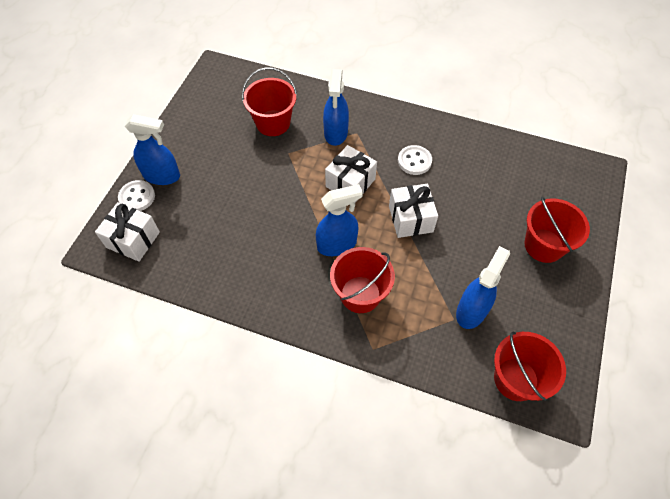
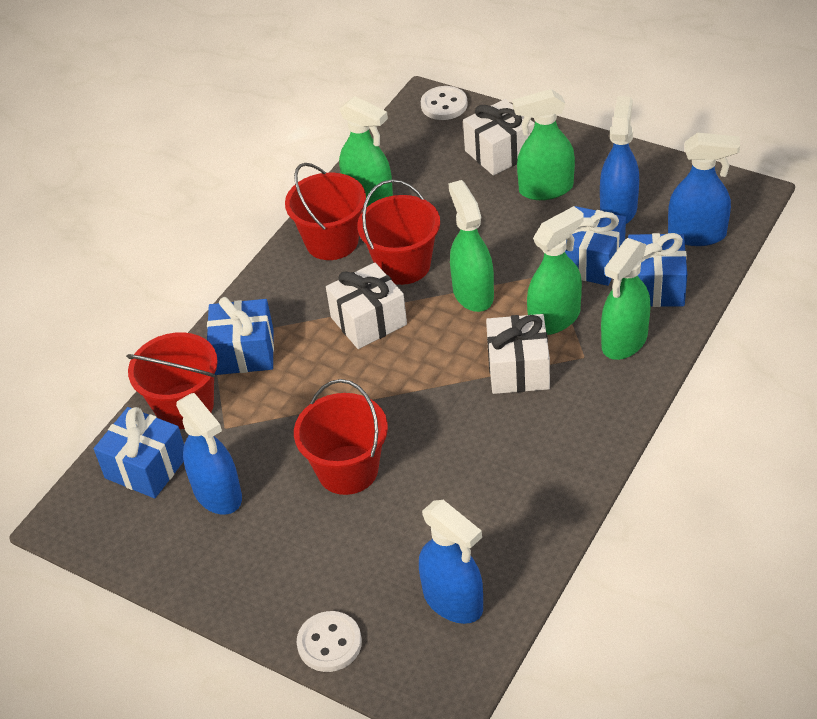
blue gift: none = 0 -> [94,407,184,498] [207,297,274,375] [565,206,626,286] [628,233,687,307] = 4
green spray bottle: none = 0 -> [339,96,393,207] [448,180,494,312] [513,89,575,200] [527,206,584,335] [601,238,651,360] = 5

